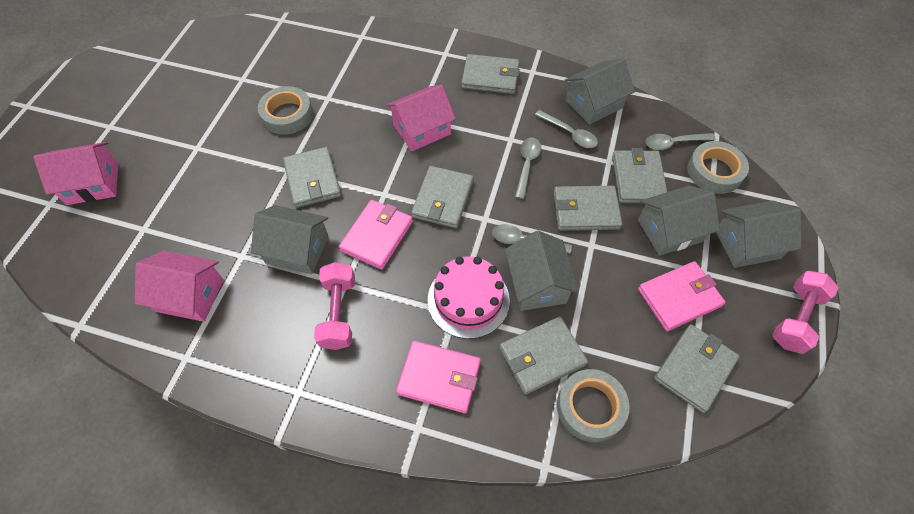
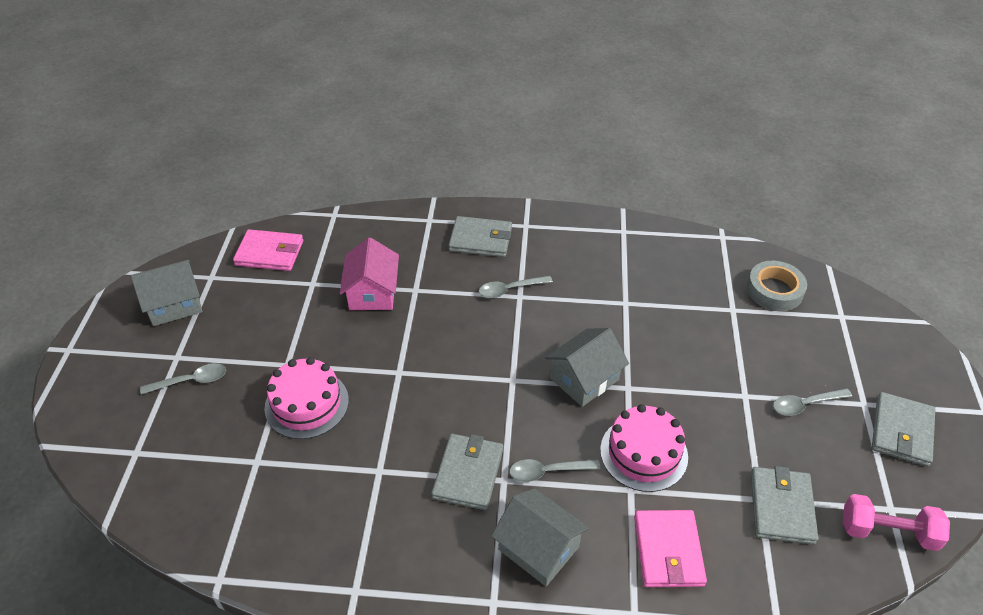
grey house: [251,205,329,274] [505,231,579,311] [564,58,635,125] [638,186,720,256] [716,201,801,268] = 5 -> [131,260,202,326] [491,488,589,586] [545,328,629,407] = 3
grey tape: [258,86,313,135] [557,369,629,442] [687,141,749,194] = 3 -> [747,261,807,311] = 1
grey wallet: [283,147,341,208] [411,166,474,228] [461,54,520,94] [499,316,588,395] [553,186,622,231] [612,148,667,203] [654,324,740,413] = 7 -> [431,434,503,510] [449,216,512,257] [751,466,819,545] [872,392,935,467] = 4
pink cake: [428,256,510,339] = 1 -> [265,357,349,439] [600,404,688,492] = 2
pink dumbbell: [314,262,355,350] [772,271,839,354] = 2 -> [843,494,950,551] = 1
pink house: [33,142,118,205] [135,251,224,322] [386,85,456,151] = 3 -> [340,237,399,310] = 1
pink wallet: [339,200,413,270] [396,341,481,413] [638,261,726,331] = 3 -> [233,229,303,271] [634,510,707,587] = 2

